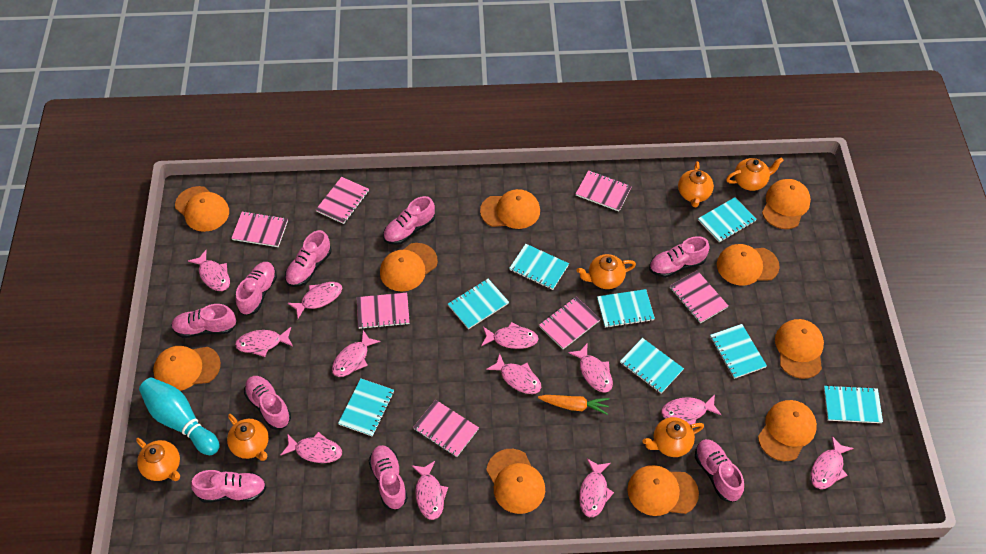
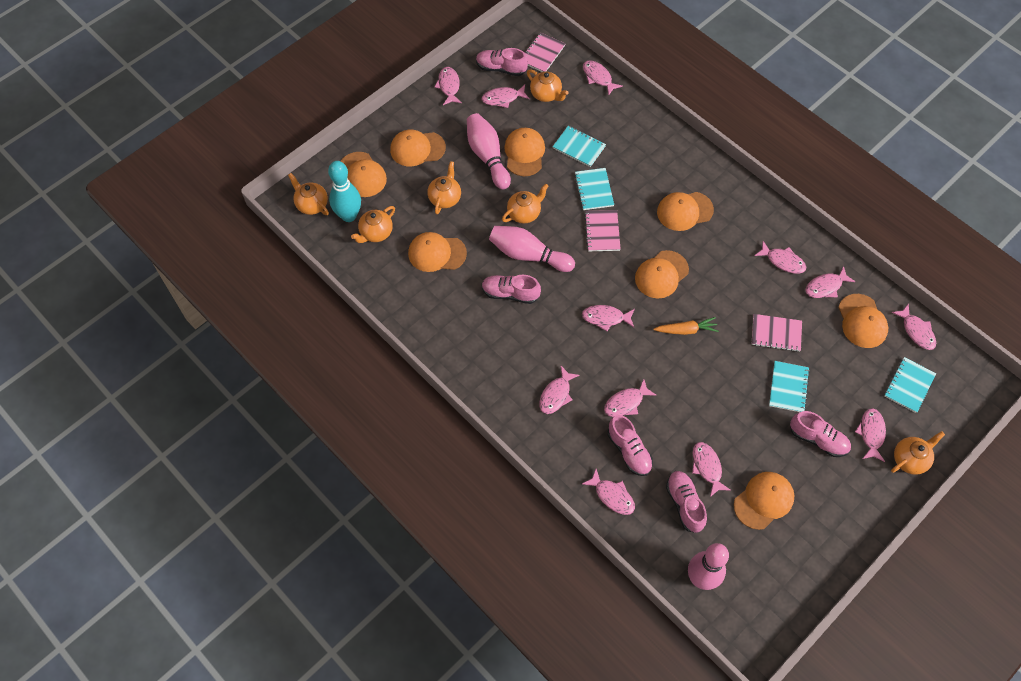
orange cap: [153,346,221,391] [175,186,229,232] [380,243,438,292] [480,189,540,229] [486,449,545,514] [627,465,699,516] [717,244,780,286] [758,400,817,461] [762,179,811,229] [775,319,824,379] = 10 -> [341,152,387,197] [390,130,446,166] [408,232,467,272] [504,128,545,176] [635,250,689,298] [657,192,714,231] [734,472,794,530] [838,294,888,348] = 8
pink bowling pin: none = 0 -> [467,113,511,189] [489,226,575,272] [688,543,729,590] = 3
pink notebook: [231,211,288,247] [316,177,369,224] [357,293,410,329] [413,400,479,457] [539,297,601,349] [575,170,632,212] [670,270,728,323] = 7 -> [525,32,565,72] [584,210,621,251] [752,314,802,352] = 3
pink shoe: [171,304,237,338] [191,470,266,503] [235,262,277,316] [244,376,291,430] [285,230,331,287] [369,445,408,510] [383,196,435,245] [649,236,710,278] [695,439,744,502] = 9 -> [476,48,528,76] [482,275,541,304] [607,415,653,476] [666,471,707,533] [790,411,851,457] = 5
turquoise notebook: [338,378,394,437] [448,279,509,329] [509,244,569,290] [597,289,655,328] [620,338,684,394] [698,197,757,243] [710,324,767,379] [824,385,883,423] = 8 -> [553,126,606,167] [574,168,614,210] [769,361,810,412] [884,357,936,413] = 4

